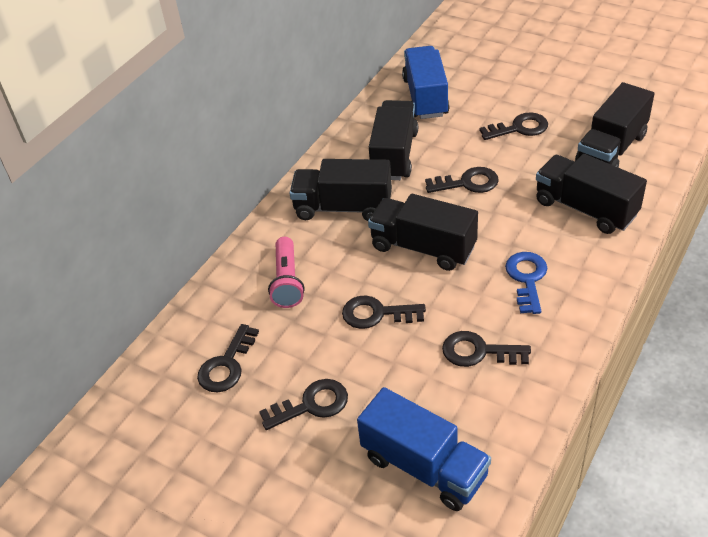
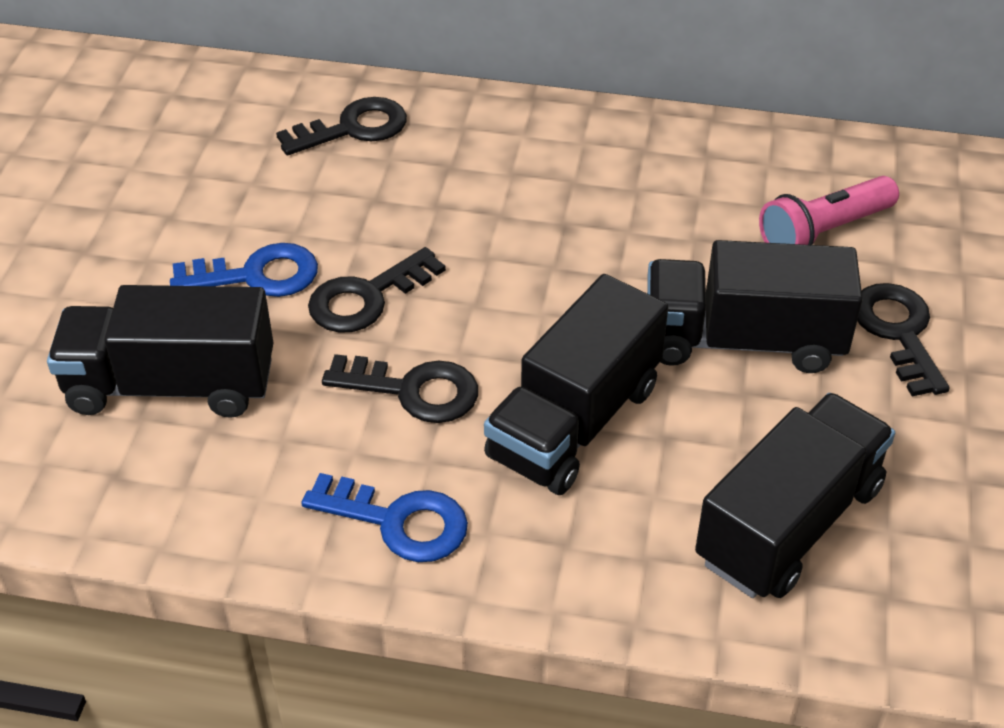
black key: [197,324,259,392] [259,379,348,430] [342,296,426,329] [425,167,499,193] [442,331,531,367] [479,112,548,140] = 6 -> [276,97,407,155] [308,247,446,333] [322,354,478,423] [857,283,950,397] = 4
black truck: [289,159,392,221] [368,194,478,271] [369,100,418,180] [536,154,647,234] [575,82,654,168] = 5 -> [47,285,273,418] [484,274,668,495] [647,240,863,373] [695,393,895,598] = 4
blue key: [505,252,547,314] = 1 -> [170,243,318,297] [301,473,468,562] = 2
blue truck: [357,387,491,511] [402,46,449,119] = 2 -> none = 0

